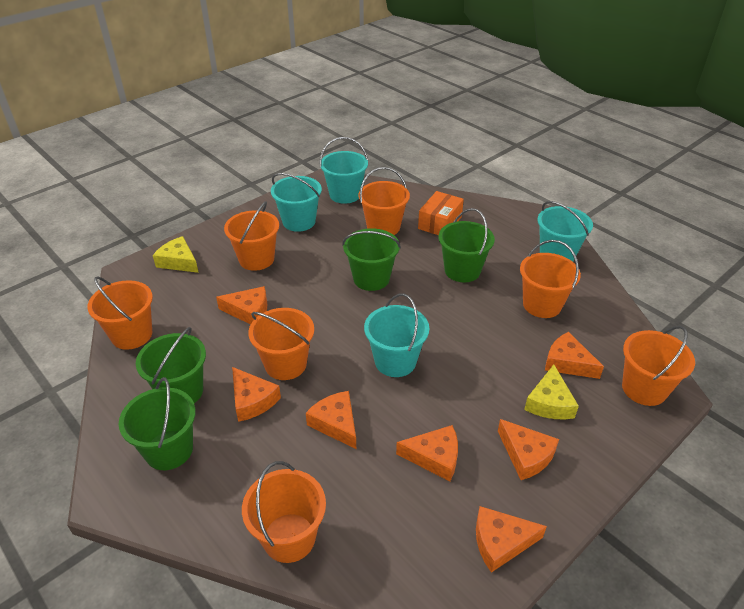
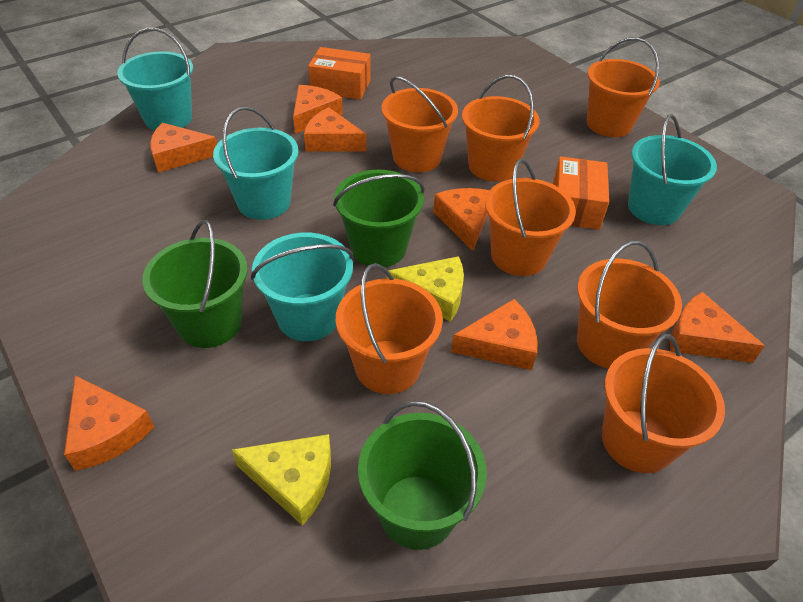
green bucket: [119,377,196,470] [136,327,206,403] [342,228,401,291] [438,208,495,282] = 4 -> [142,220,248,348] [333,170,425,267] [358,401,487,550] = 3
orange box: [418,191,464,235] = 1 -> [308,47,371,100] [553,156,609,230] = 2

